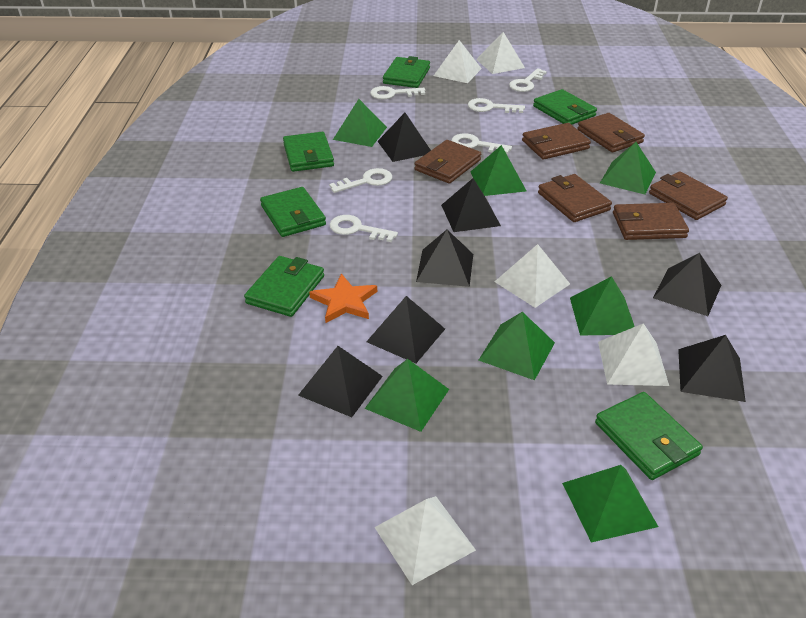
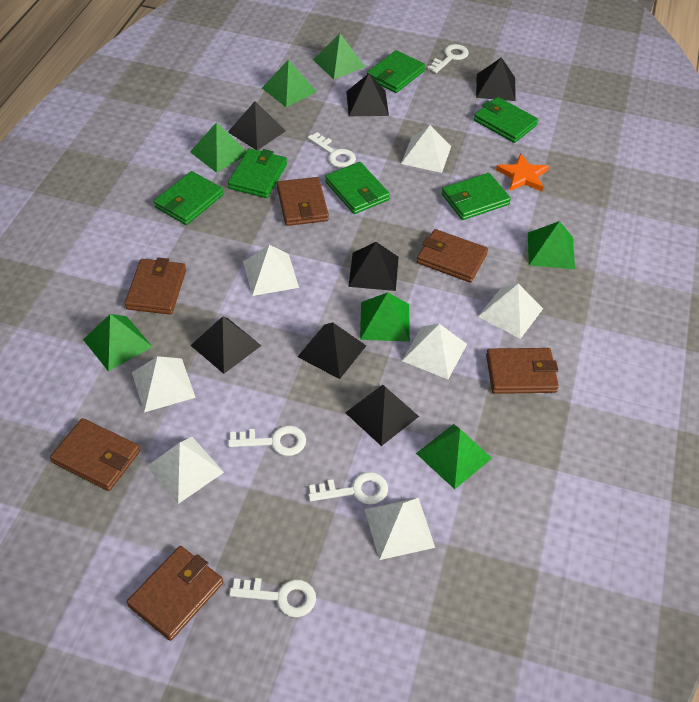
white key: [329,168,392,193] [330,215,398,242] [370,86,425,99] [451,133,512,154] [468,98,525,113] [509,68,547,92] = 6 -> [228,426,306,456] [229,578,316,617] [308,132,356,168] [308,472,388,505] [427,44,469,73] = 5
white pyramid: [374,496,476,585] [434,40,482,83] [476,32,525,74] [494,244,570,308] [598,323,669,386] = 5 -> [132,356,196,412] [147,437,224,504] [243,245,299,296] [364,498,435,560] [401,125,451,173] [402,324,467,379] [478,284,543,339] = 7

